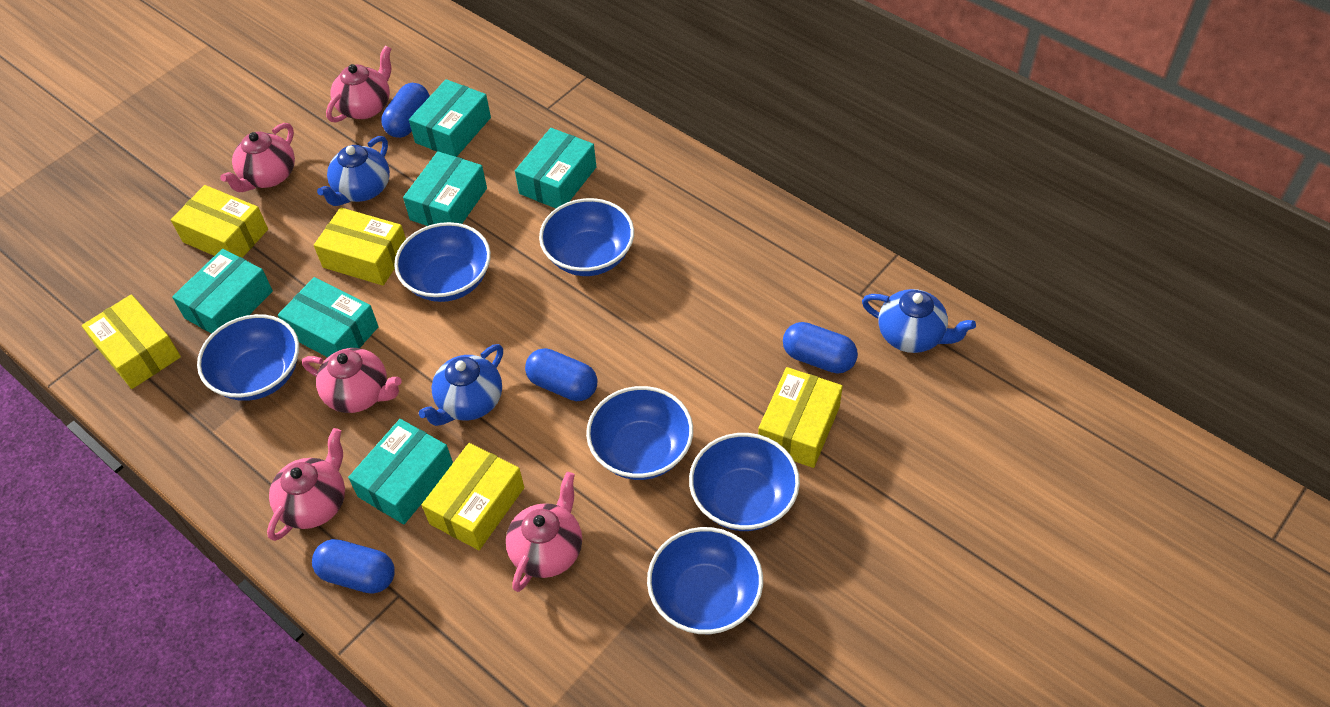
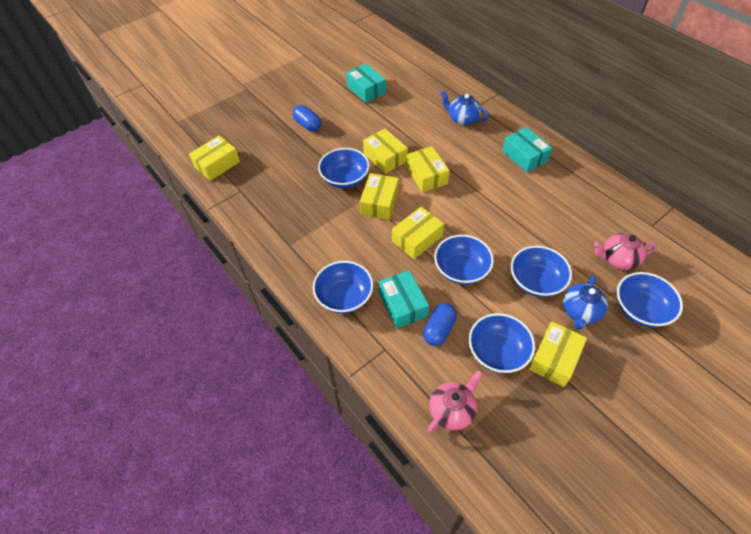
blue capsule: [312,539,394,594] [381,83,430,138] [525,348,597,401] [783,322,858,374] = 4 -> [292,105,321,132] [423,303,457,346] = 2
blue teapot: [317,136,390,206] [419,344,503,426] [862,289,976,353] = 3 -> [440,91,489,125] [563,275,608,330] = 2
pink teapot: [220,123,295,192] [267,428,345,541] [302,348,402,413] [326,46,392,123] [506,472,582,592] = 5 -> [427,370,483,433] [594,233,657,270] = 2
turquoise box: [172,249,273,333] [278,277,379,357] [348,419,453,525] [403,151,487,226] [409,79,491,157] [515,128,596,208] = 6 -> [346,64,386,103] [378,270,429,329] [502,127,552,173] = 3
yellow box: [82,294,181,389] [171,185,268,258] [314,207,406,286] [422,443,524,550] [758,367,843,468] = 5 -> [189,136,240,181] [360,173,399,220] [363,128,408,174] [392,207,444,259] [406,146,450,193] [529,321,587,387] = 6

